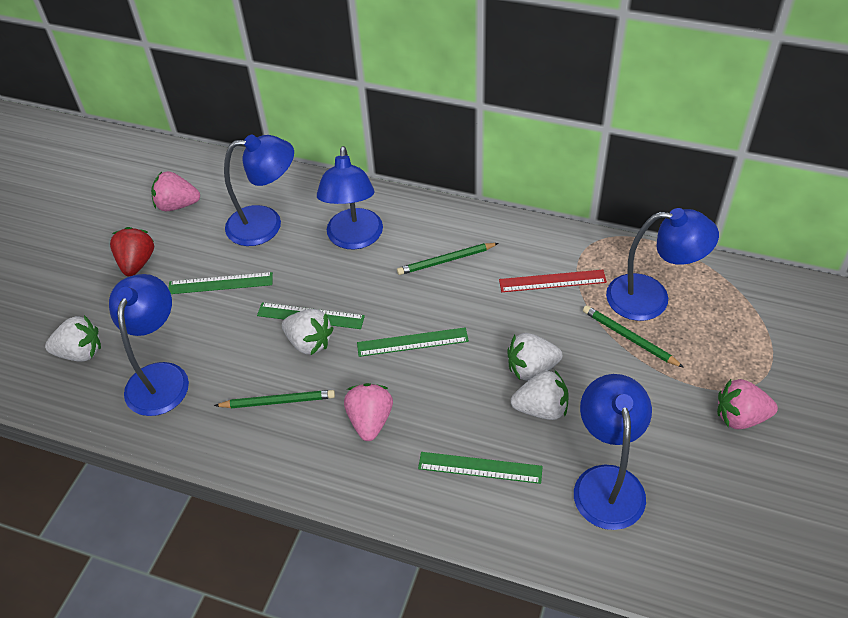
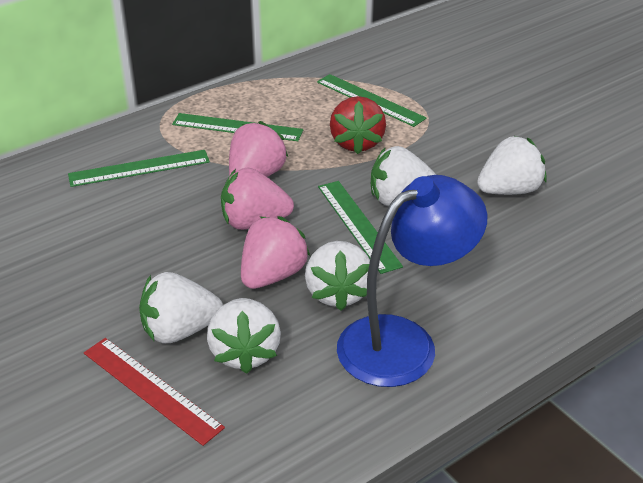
blue lamp: [109,274,189,416] [224,134,294,246] [317,146,383,249] [574,374,652,530] [606,208,719,321] = 5 -> [337,175,488,387] = 1
green pencil: [214,390,335,408] [397,243,499,275] [583,305,684,368] = 3 -> none = 0
white strawberry: [45,315,101,362] [282,309,333,355] [507,333,562,381] [511,370,569,420] = 4 -> [139,272,223,343] [207,298,281,374] [305,241,370,311] [371,146,436,206] [477,136,547,195] = 5

